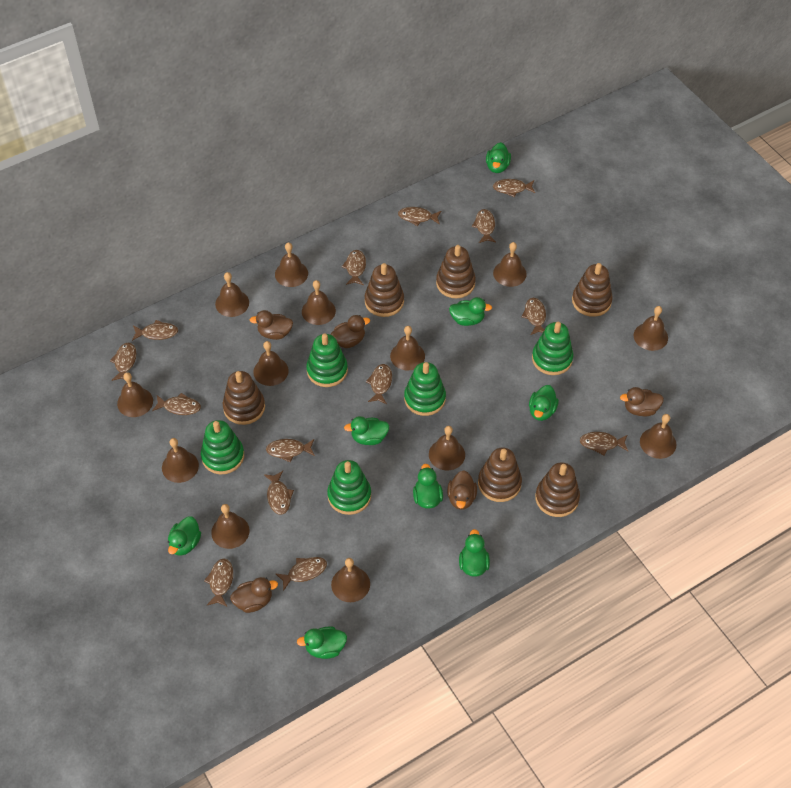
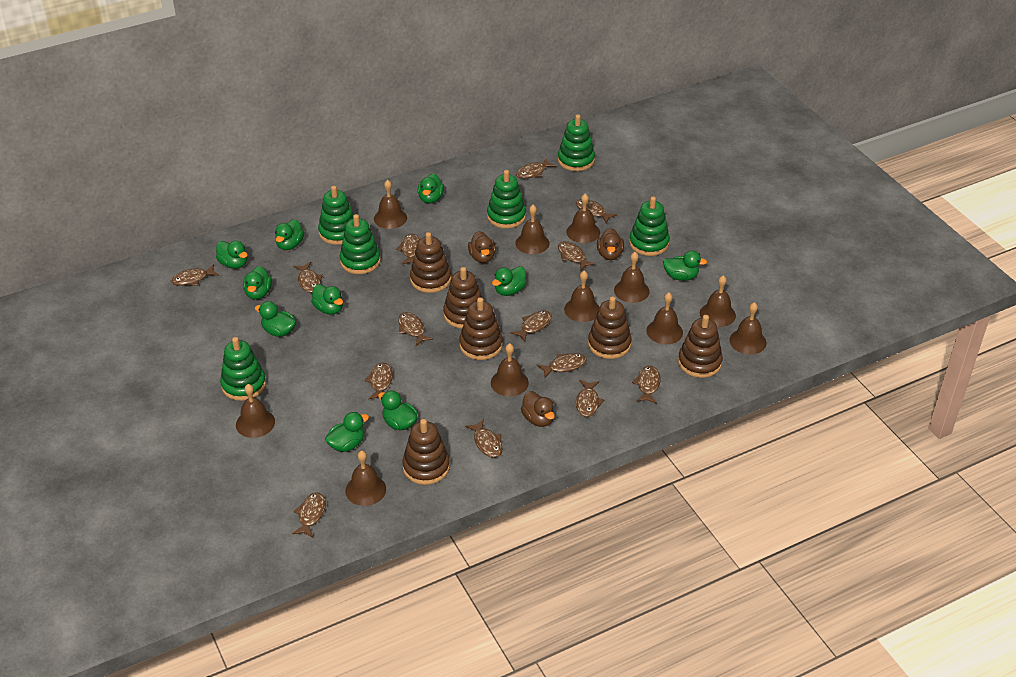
brown bell: [117,372,153,417] [162,438,199,483] [211,504,249,549] [215,272,249,317] [253,341,289,386] [275,242,308,287] [302,280,336,325] [331,558,370,602] [390,326,425,370] [429,426,465,471] [493,242,527,287] [634,306,668,351] [640,414,676,459] = 13 -> [236,384,275,438] [345,450,386,506] [374,180,407,229] [491,343,529,397] [515,205,549,254] [564,271,599,322] [566,194,600,243] [614,252,649,303] [646,292,683,344] [700,275,736,327] [729,302,766,354] = 11
brown duck: [230,577,278,613] [250,310,293,340] [330,315,370,348] [447,470,477,510] [620,387,664,416] = 5 -> [468,231,496,263] [521,391,555,427] [597,228,624,260] = 3
green duck: [168,516,201,556] [297,626,347,659] [344,416,389,445] [413,464,443,509] [449,297,492,326] [459,529,490,577] [486,142,511,173] [529,385,559,421] = 8 -> [216,241,248,269] [243,266,272,300] [255,301,296,337] [275,219,304,250] [311,284,343,315] [325,412,369,452] [378,390,418,431] [418,173,444,204] [492,266,526,296] [663,250,707,281] = 10
green stacking toy: [201,420,244,474] [306,334,348,387] [327,460,371,515] [404,362,446,416] [532,322,574,375] = 5 -> [220,337,266,401] [318,186,354,245] [340,214,381,274] [487,170,526,229] [558,114,595,171] [629,196,670,256] = 6

